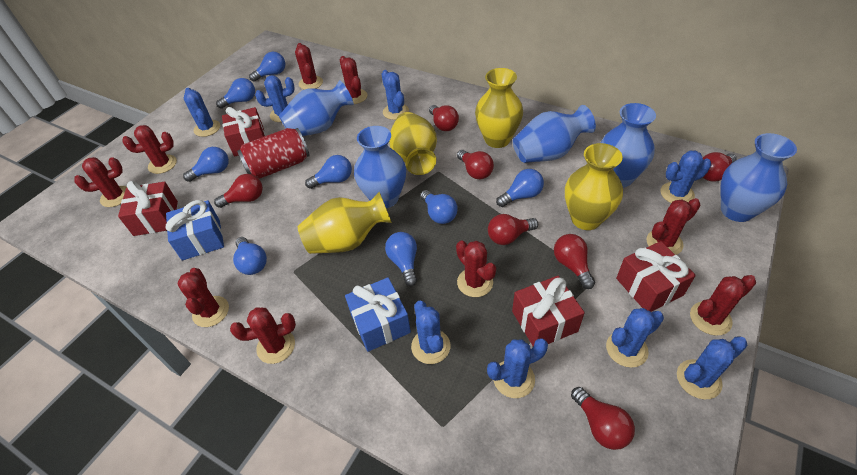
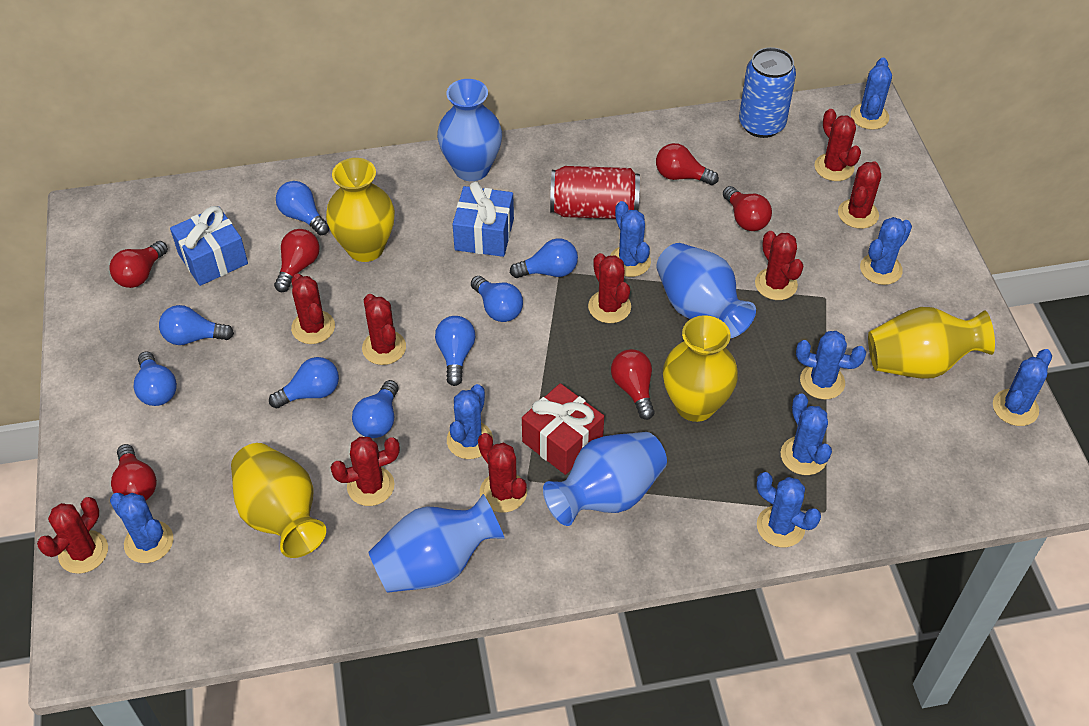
blue cactus: [184,88,220,137] [255,75,295,122] [381,70,409,120] [411,301,450,364] [487,339,548,398] [606,308,664,368] [660,151,711,203] [677,336,748,400] = 8 -> [110,493,173,563] [447,384,493,459] [610,201,651,277] [756,472,821,547] [781,393,832,475] [796,331,866,400] [851,58,892,130] [860,217,912,285] [993,349,1052,426] = 9
blue can: none = 0 -> [739,47,796,138] = 1
blue vase: [279,80,354,136] [354,126,406,208] [513,105,596,163] [601,103,656,188] [720,133,797,222] = 5 -> [368,494,505,593] [437,79,502,181] [543,432,667,526] [656,243,756,338] = 4
red gift: [118,181,178,236] [222,107,266,157] [512,276,585,347] [616,241,696,312] = 4 -> [522,383,604,475] = 1
red light bulb: [214,174,263,208] [429,105,459,131] [457,150,494,179] [488,214,538,245] [554,234,595,289] [571,387,635,450] [703,152,737,182] = 7 -> [109,241,168,288] [111,444,157,500] [274,229,320,292] [611,349,655,420] [656,143,719,185] [723,186,772,231] = 6

